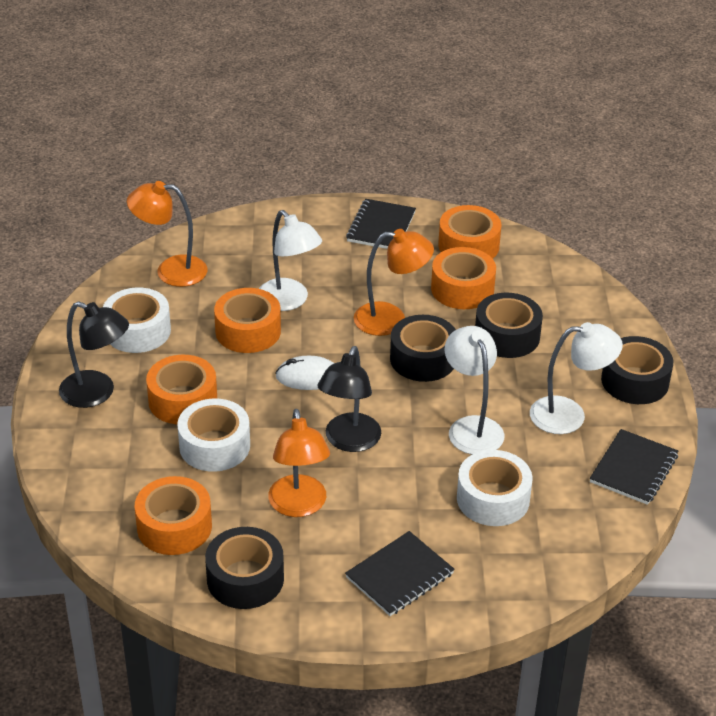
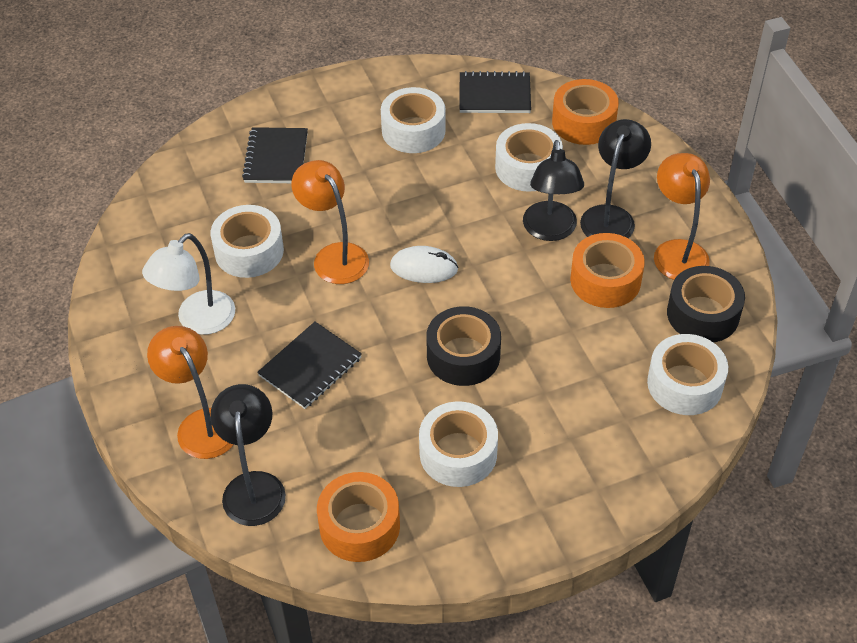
black lamp: [59,301,129,408] [318,346,381,452] = 2 -> [210,384,286,526] [523,140,584,241] [580,119,651,238] = 3
black tape: [205,527,284,609] [390,315,456,382] [475,293,543,358] [601,336,673,404] = 4 -> [426,306,501,386] [667,266,745,342] = 2
orange tape: [135,476,212,555] [146,355,217,424] [214,288,281,353] [431,247,496,309] [438,205,501,259] = 5 -> [317,472,400,562] [552,79,619,145] [570,233,645,308] = 3
white lamp: [259,210,322,311] [445,326,504,454] [530,322,623,434] = 3 -> [142,233,235,335] = 1
white tape: [103,288,171,353] [177,398,250,472] [457,450,533,526] = 3 -> [211,205,284,278] [381,87,446,153] [419,401,498,487] [495,123,563,192] [647,334,728,415] = 5

